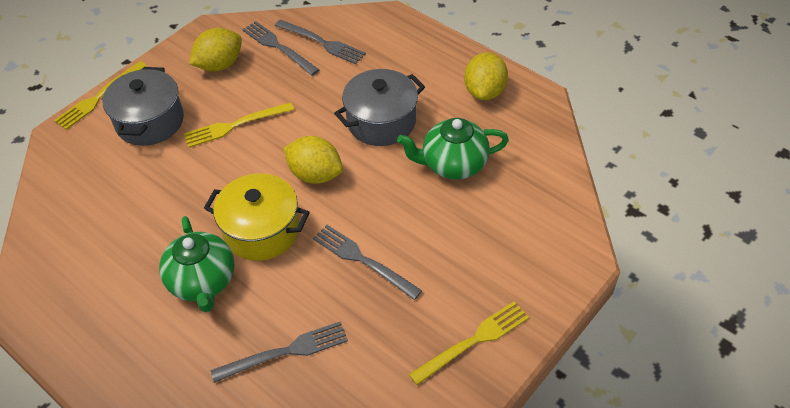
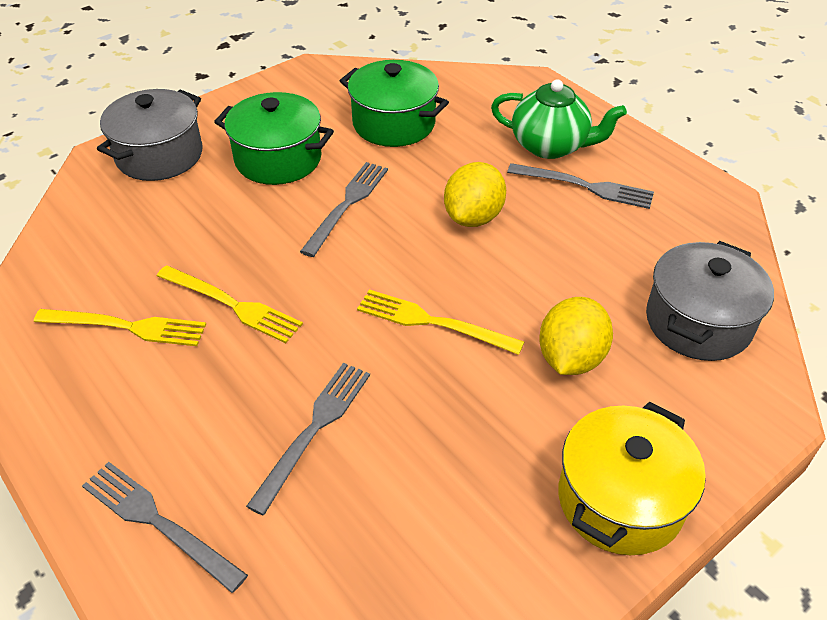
green pot: none = 0 -> [214,92,334,185] [340,60,449,147] = 2
green teapot: [159,216,235,312] [397,118,509,180] = 2 -> [491,79,627,159] = 1
yellow lemon: [189,28,242,72] [283,136,343,184] [464,52,508,100] = 3 -> [444,162,506,227] [539,297,613,375] = 2

